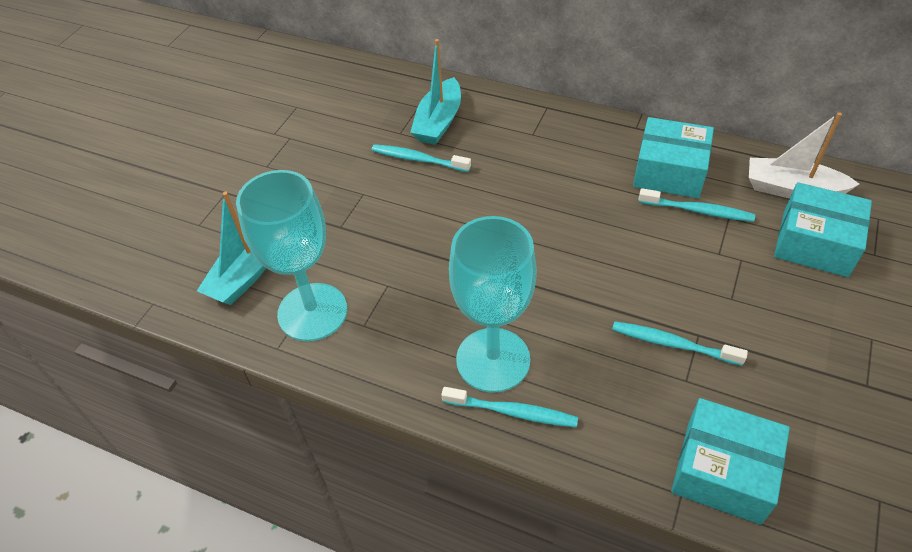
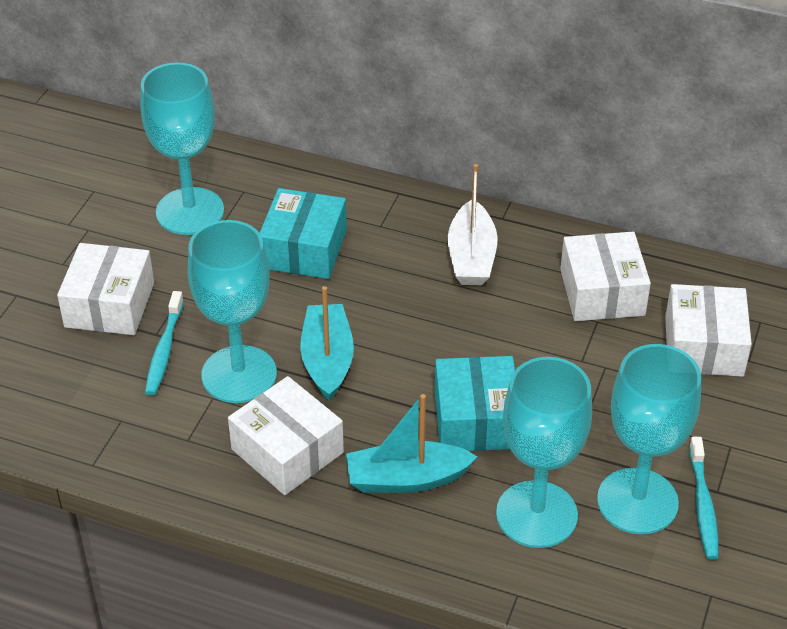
turquoise box: [633,117,714,198] [671,398,790,525] [774,182,872,277] = 3 -> [260,188,347,279] [435,356,515,451] = 2
turquoise goblet: [236,170,347,341] [449,216,537,393] = 2 -> [140,63,224,235] [188,220,277,403] [496,357,592,548] [597,344,701,534] = 4
turquoise toothbrush: [372,144,471,172] [441,387,578,427] [612,321,748,366] [639,188,755,222] = 4 -> [145,291,184,396] [689,437,719,560] = 2
white box: none = 0 -> [57,243,154,335] [228,376,344,495] [560,232,651,321] [665,284,752,377] = 4

